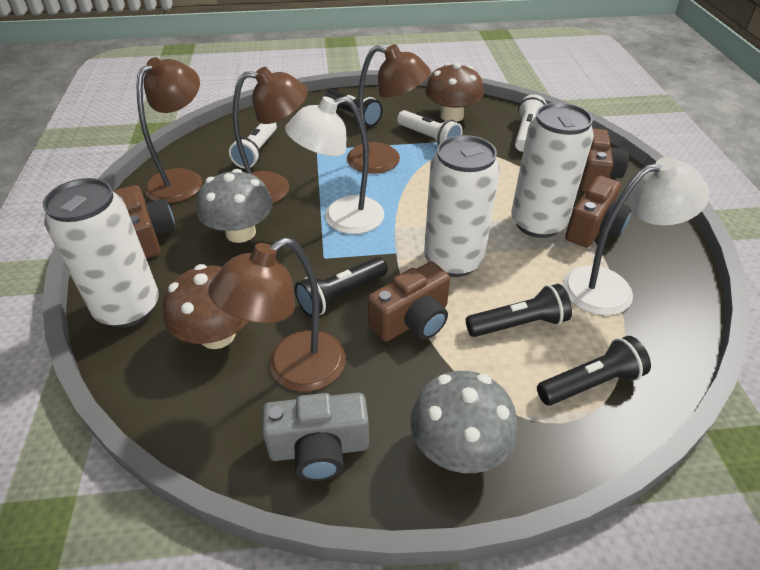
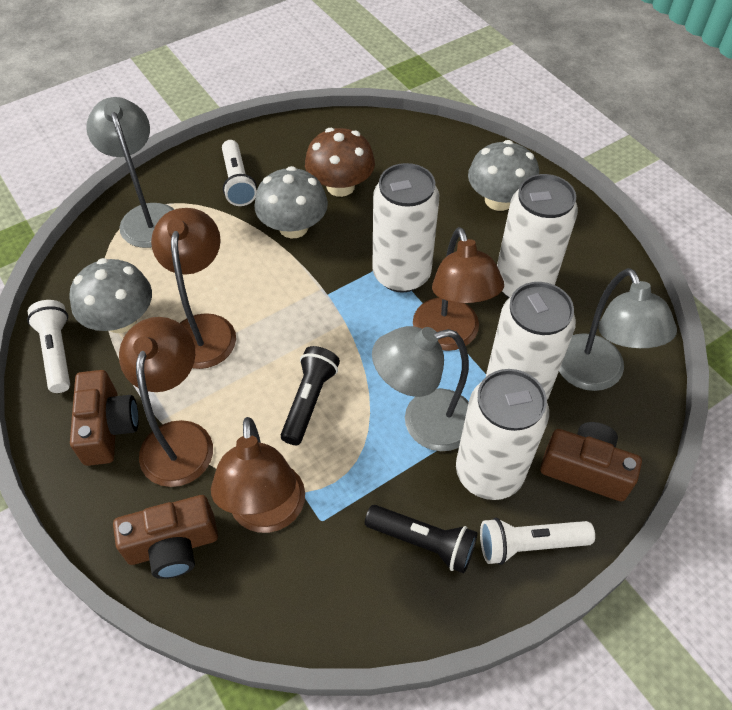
black flashlight: [295,257,388,317] [325,89,383,127] [466,284,572,337] [537,336,651,405] = 4 -> [281,346,340,445] [365,505,477,573] = 2
brown camera: [113,185,175,258] [368,262,450,342] [565,175,632,248] [580,128,629,192] = 4 -> [70,370,139,466] [113,495,218,579] [540,422,642,501] = 3
brown mushroom: [163,264,249,349] [425,62,484,122] = 2 -> [305,128,375,197] = 1
grey camera: [262,393,369,481] = 1 -> none = 0
grey lamp: none = 0 -> [86,97,175,248] [372,326,469,451] [559,268,677,391] = 3
grey mushroom: [197,169,273,243] [410,371,518,473] = 2 -> [70,258,152,333] [254,166,328,238] [468,140,539,211] = 3
white can: [43,178,159,328] [424,135,500,277] [511,103,594,238] = 3 -> [372,163,439,293] [456,369,549,500] [486,282,576,400] [497,174,578,298] = 4
white lamp: [285,96,384,234] [563,157,710,315] = 2 -> none = 0

